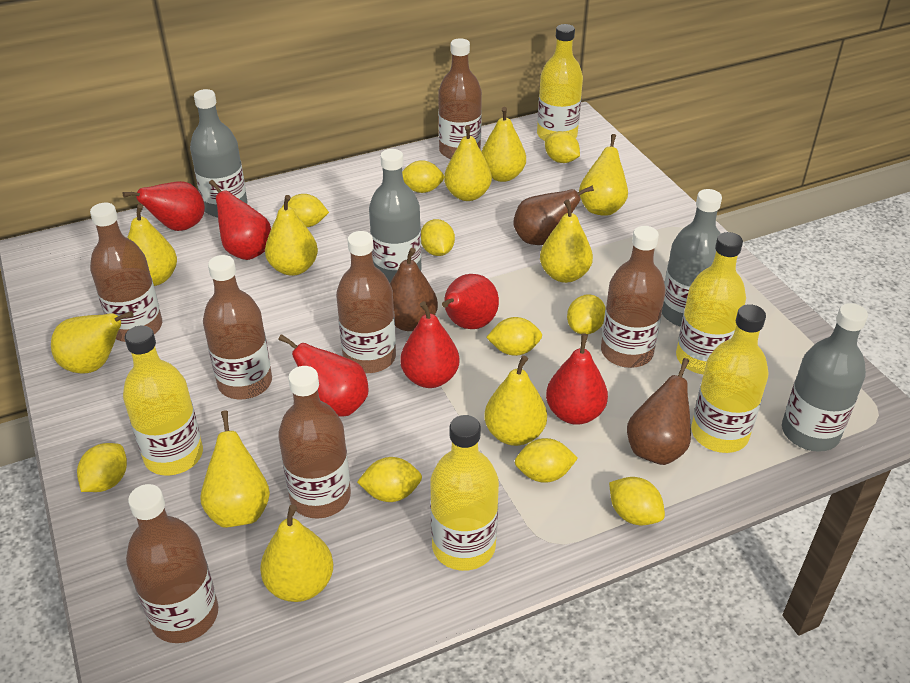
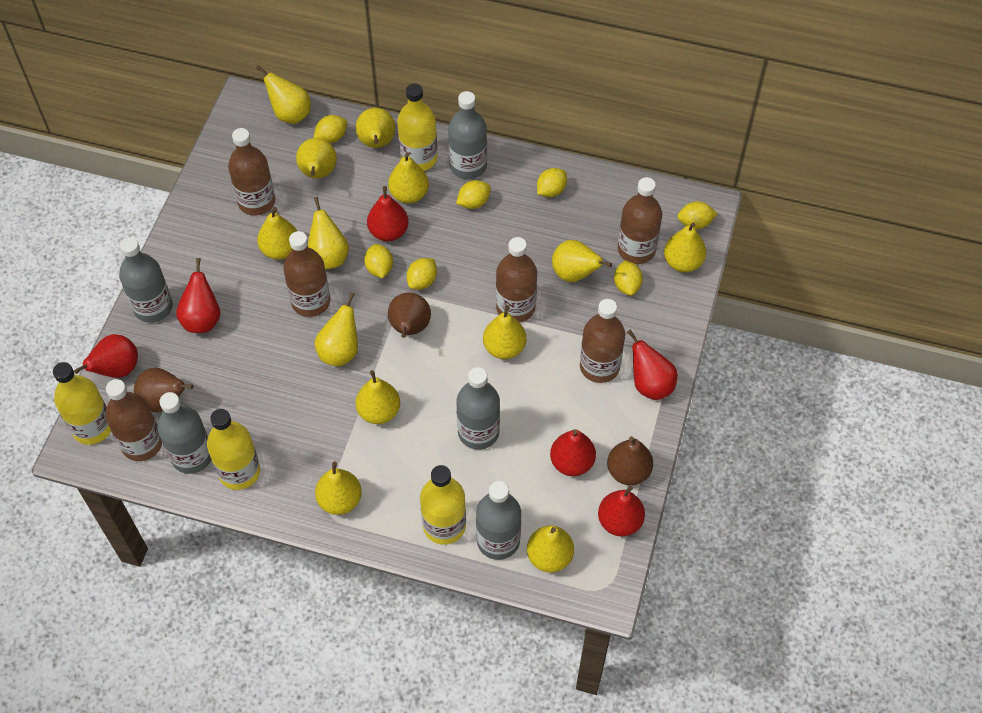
brown bottle: [90,203,162,342] [126,484,218,643] [203,255,272,399] [278,366,351,519] [336,231,396,373] [438,38,482,159] [601,226,666,368] = 7 -> [106,379,162,461] [228,128,275,216] [283,231,331,317] [496,237,537,322] [580,299,625,383] [618,177,662,264] = 6
grey bottle: [190,89,248,217] [369,149,422,283] [662,189,722,327] [782,303,868,452] = 4 -> [119,237,173,323] [158,392,211,474] [448,91,487,179] [456,367,500,450] [476,481,521,560] = 5
yellow bottle: [123,326,203,476] [430,415,499,571] [537,24,583,141] [676,232,746,374] [691,304,769,453] = 5 -> [53,362,111,445] [207,409,260,490] [397,83,438,171] [420,465,466,545] = 4
yellow lemon: [77,443,127,492] [282,194,329,227] [357,457,422,502] [402,160,444,193] [421,219,455,256] [486,317,542,356] [515,438,578,483] [545,131,580,163] [567,294,606,334] [609,477,665,525] = 10 -> [313,115,347,143] [364,244,393,278] [407,258,437,289] [456,180,491,209] [537,168,567,197] [614,260,643,296] [677,201,717,229] = 7
yellow pear: [51,311,134,374] [127,204,177,286] [200,410,270,528] [260,505,333,602] [265,195,318,276] [444,125,492,201] [481,107,526,182] [485,355,547,446] [540,200,593,283] [579,134,628,216] = 10 -> [256,65,311,124] [257,207,297,260] [296,138,337,178] [308,197,349,270] [315,292,358,366] [315,461,362,515] [356,108,395,148] [356,370,400,424] [388,153,429,203] [483,305,526,359] [527,526,574,573] [552,240,612,282] [664,222,706,272] = 13

